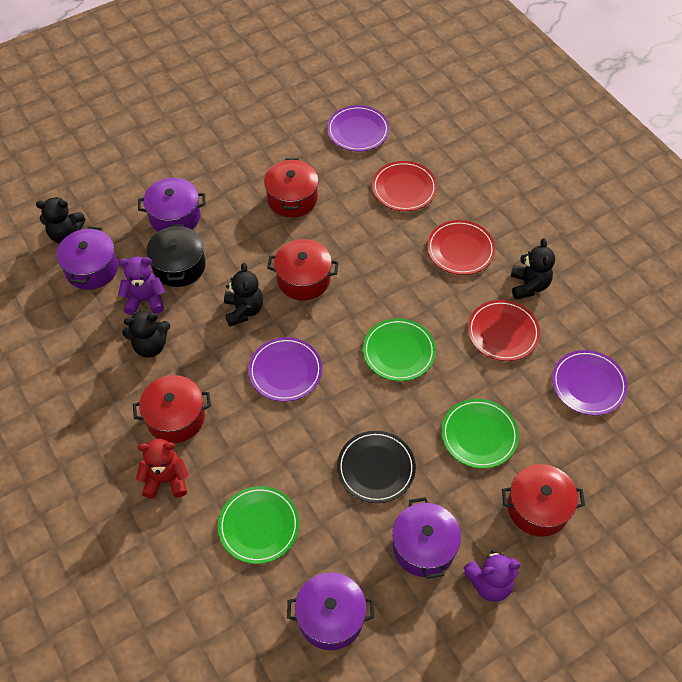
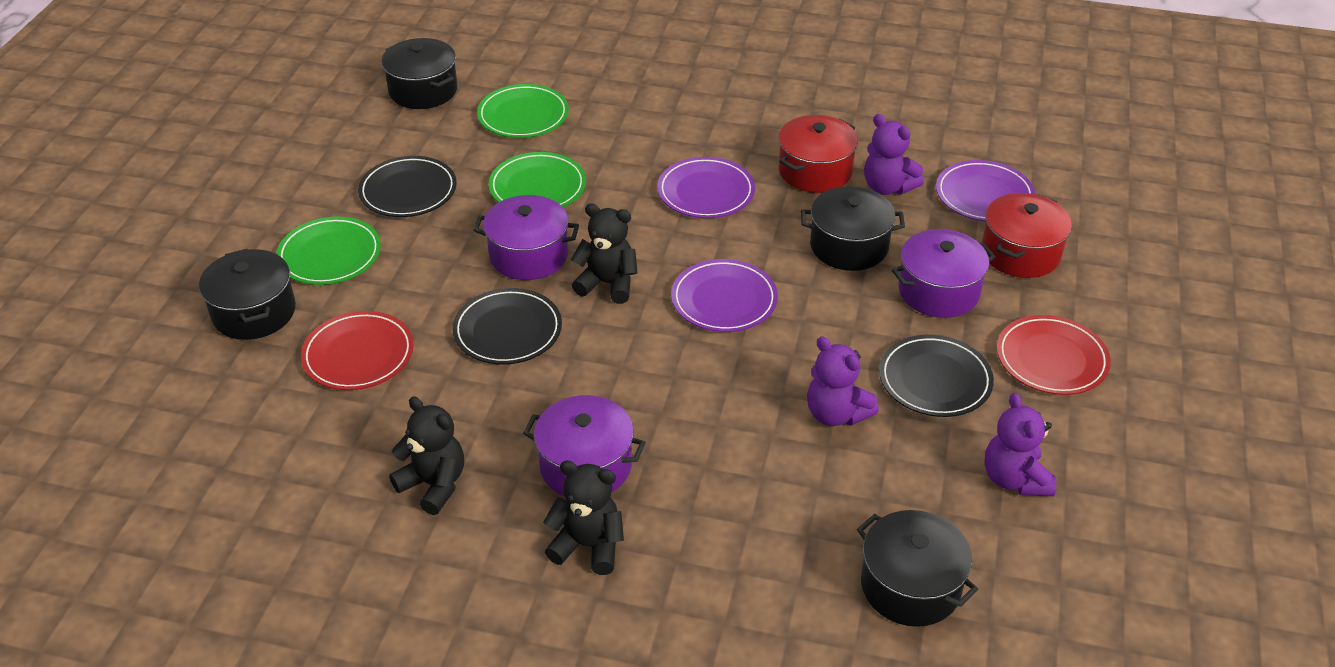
black plate: [337,431,416,503] = 1 -> [358,156,457,217] [452,288,562,365] [879,335,994,417] = 3
black pot: [146,224,206,287] = 1 -> [199,249,296,340] [382,38,458,109] [801,186,905,271] [857,510,978,627] = 4
black teddy bear: [36,197,85,244] [122,309,170,358] [224,263,263,326] [511,238,555,299] = 4 -> [389,397,464,515] [543,461,624,575] [571,203,637,304] = 3
purple pot: [57,226,118,290] [138,178,206,232] [287,572,374,650] [392,497,461,579] = 4 -> [473,195,579,280] [523,395,646,496] [892,229,996,318] = 3
purple teddy bear: [118,257,165,315] [463,550,521,602] = 2 -> [807,336,879,426] [864,114,924,195] [984,393,1056,496] = 3
red plate: [372,161,437,211] [427,220,495,275] [468,300,540,361] = 3 -> [301,311,414,390] [997,315,1111,395] = 2
red pot: [133,375,211,443] [264,158,319,217] [267,239,339,301] [502,464,585,537] = 4 -> [779,115,858,193] [982,193,1072,278] = 2
red teddy bear: [136,439,189,499] = 1 -> none = 0

